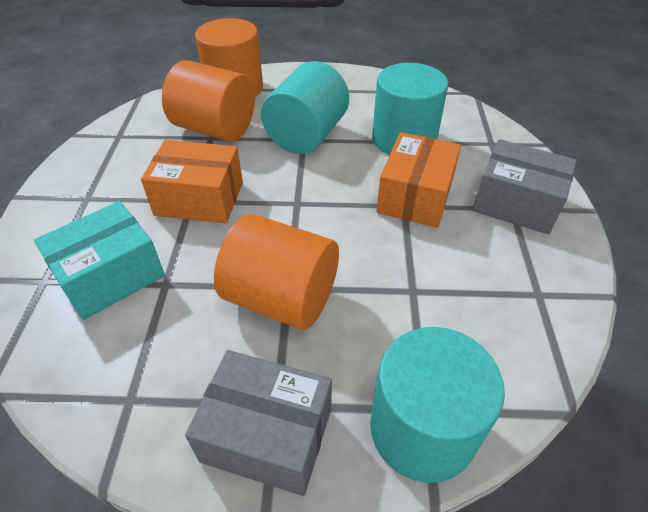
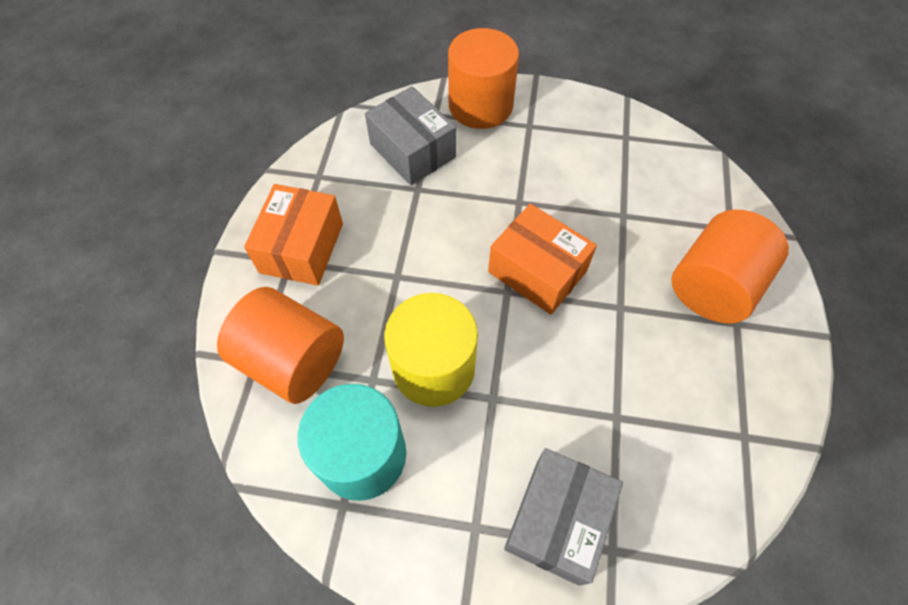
turquoise box: [34,201,165,320] = 1 -> none = 0
turquoise cylinder: [261,61,349,154] [370,327,505,483] [372,63,448,155] = 3 -> [298,384,406,501] = 1
yellow cylinder: none = 0 -> [384,293,478,407] = 1

